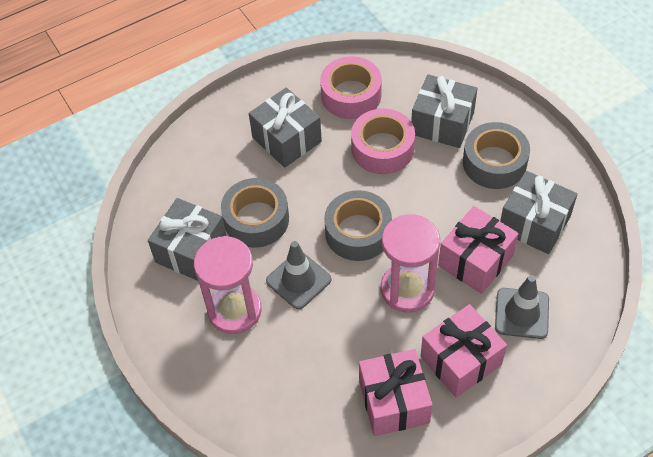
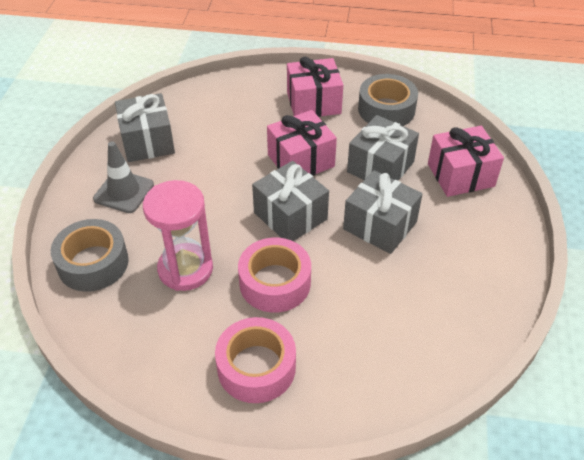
grey tape: [221,178,289,247] [324,190,392,261] [463,122,530,189] = 3 -> [51,219,129,292] [358,74,418,126] = 2
grey traffic cone: [266,241,332,309] [495,275,549,339] = 2 -> [93,141,154,213] = 1
pink hourglass: [194,236,262,334] [381,214,440,313] = 2 -> [143,180,213,291] = 1

